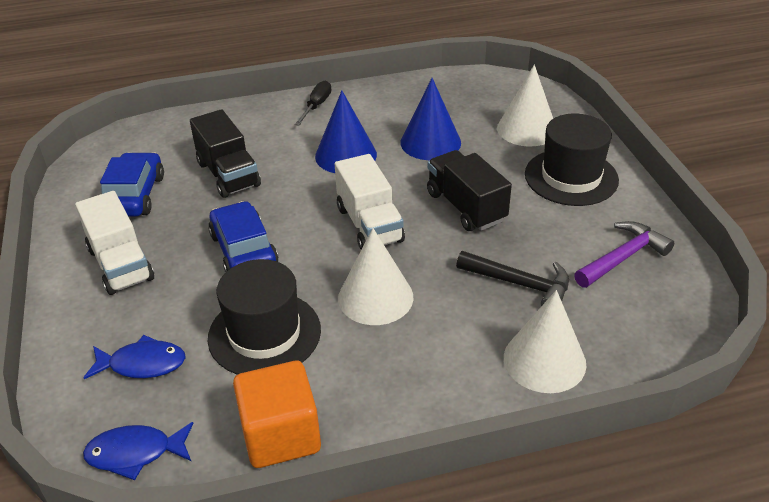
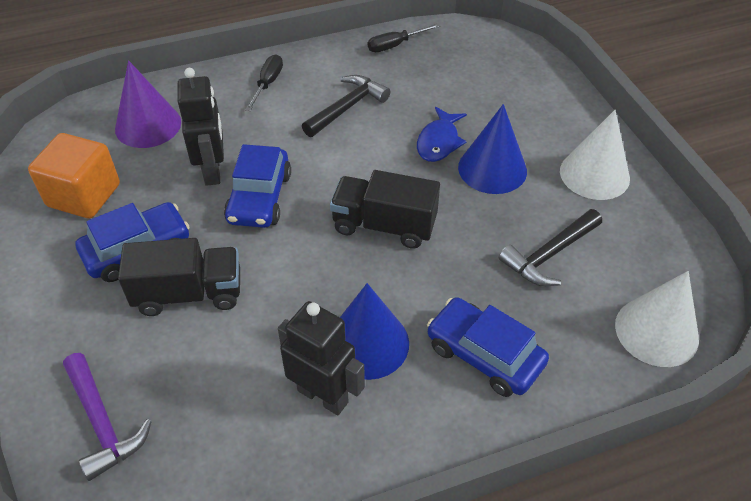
black hammer: [456,251,569,306] = 1 -> [302,75,390,137] [499,209,602,286] = 2
black hat: [208,259,321,375] [525,114,619,206] = 2 -> none = 0
black robot: none = 0 -> [178,68,224,186] [278,301,365,415] = 2
black screwdriver: [295,81,331,126] = 1 -> [245,55,283,111] [368,24,440,52] = 2
blue car: [100,152,164,217] [208,201,278,273] = 2 -> [75,202,190,282] [224,144,291,228] [427,297,549,397] = 3
blue fish: [83,335,186,379] [83,422,194,480] = 2 -> [417,107,467,162] = 1
purple cone: none = 0 -> [115,60,181,148] = 1
white cone: [338,228,413,325] [497,65,553,147] [504,290,586,393] = 3 -> [560,110,630,200] [615,271,699,367] = 2
white truck: [75,191,154,295] [335,154,405,249] = 2 -> none = 0

